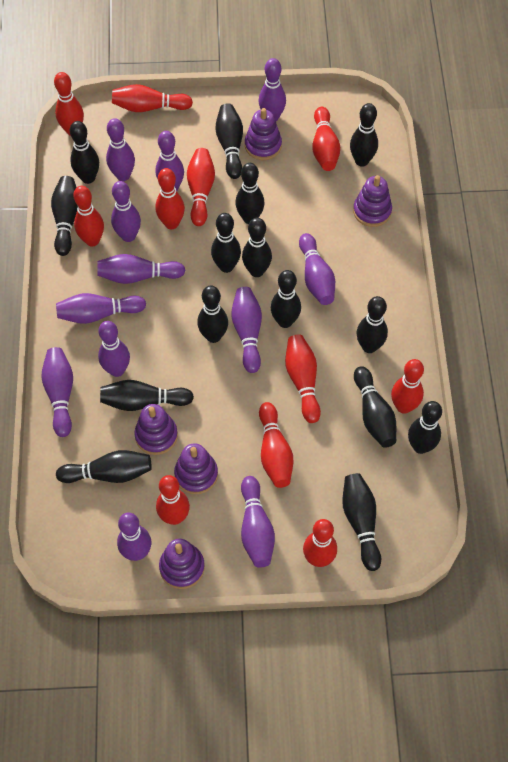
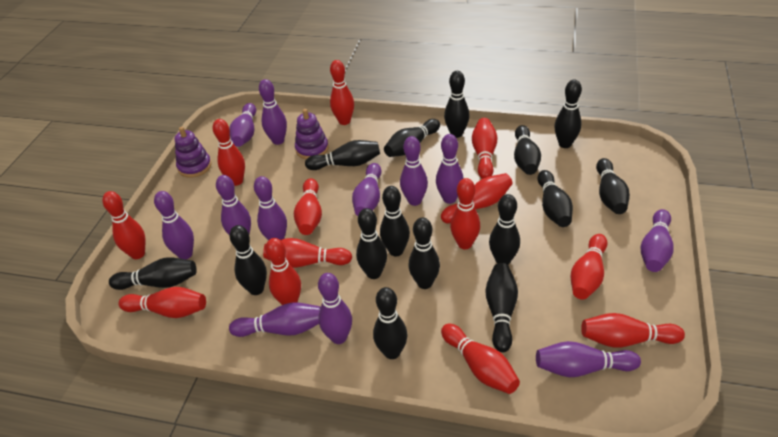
purple stacking toy: [134,404,178,455] [159,539,205,589] [174,443,218,494] [245,108,282,160] [353,175,392,227] = 5 -> [175,127,211,178] [295,109,329,159] = 2
red bowling pin: [54,72,84,136] [73,186,104,246] [112,84,193,112] [155,168,185,229] [156,475,190,525] [187,148,215,226] [259,402,293,488] [285,335,321,423] [303,519,337,567] [312,107,340,171] [391,359,424,414] = 11 -> [102,191,145,259] [118,287,206,318] [213,119,245,186] [263,238,352,268] [265,238,301,305] [294,178,322,235] [330,60,354,125] [441,173,513,223] [441,324,520,394] [450,178,480,249] [472,118,497,179] [571,234,608,300] [581,313,685,348] = 13

